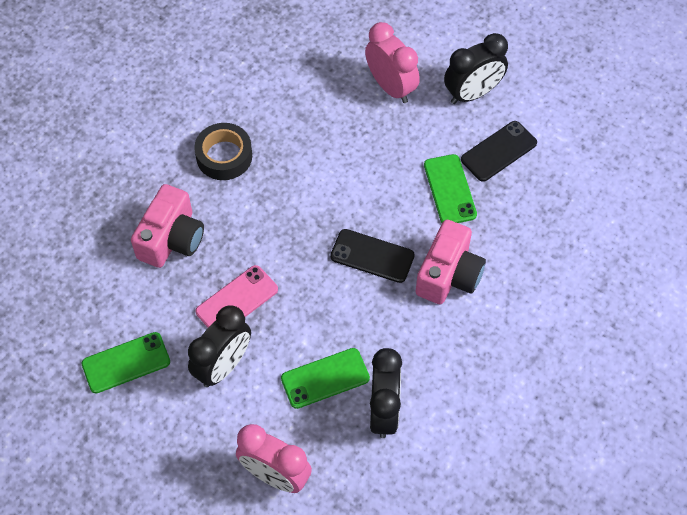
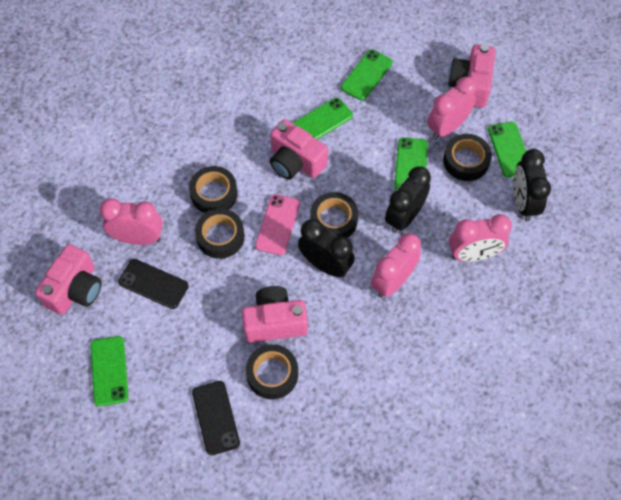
black tape: [194,123,252,180] = 1 -> [189,166,238,213] [195,209,245,259] [246,344,298,400] [310,192,358,238] [443,134,492,181] = 5
green phone: [82,332,170,393] [281,348,370,409] [424,154,477,223] = 3 -> [91,336,128,406] [293,98,353,139] [341,49,393,101] [394,137,428,191] [488,122,526,178] = 5
pink camera: [131,184,204,268] [416,220,486,304] = 2 -> [35,244,102,315] [242,286,308,343] [270,119,328,180] [448,44,495,108] = 4
pink clock: [236,424,312,493] [365,22,420,103] = 2 -> [100,198,163,245] [371,233,421,298] [427,77,477,140] [449,214,512,262] = 4

